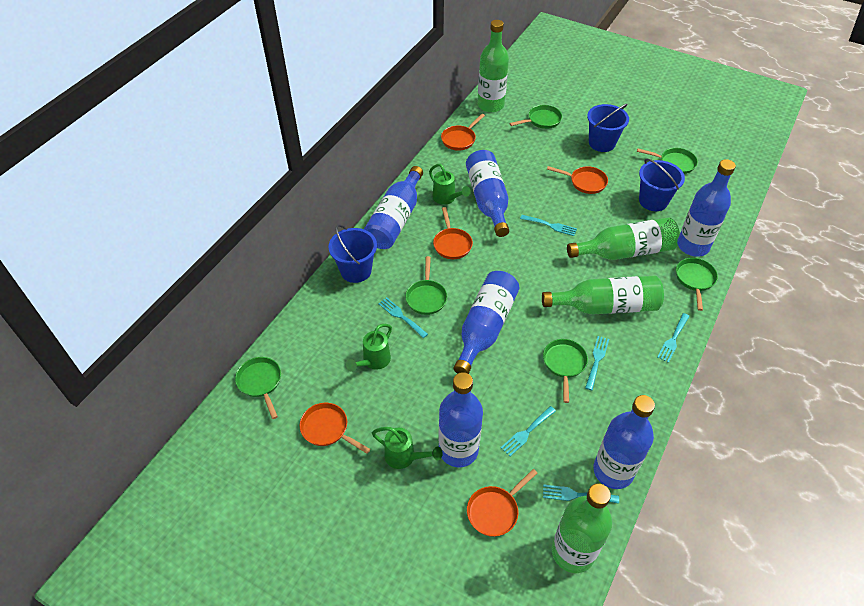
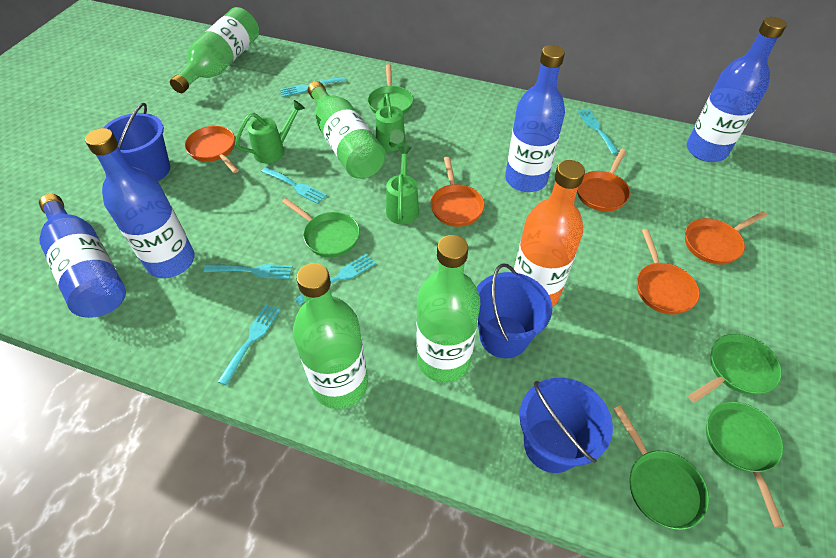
blue bottle: [364,166,423,249] [439,372,483,467] [453,271,519,374] [466,150,509,237] [593,395,655,489] [678,159,736,257] = 6 -> [39,194,126,318] [85,128,195,278] [505,45,565,192] [687,17,787,162] = 4
green pan: [235,357,281,419] [406,256,447,315] [510,105,562,129] [543,339,588,403] [637,148,698,174] [676,258,718,311] = 6 -> [282,198,360,257] [368,64,413,115] [614,405,709,530] [688,334,782,403] [706,401,784,528] = 5
orange bottle: none = 0 -> [514,160,585,306] = 1

